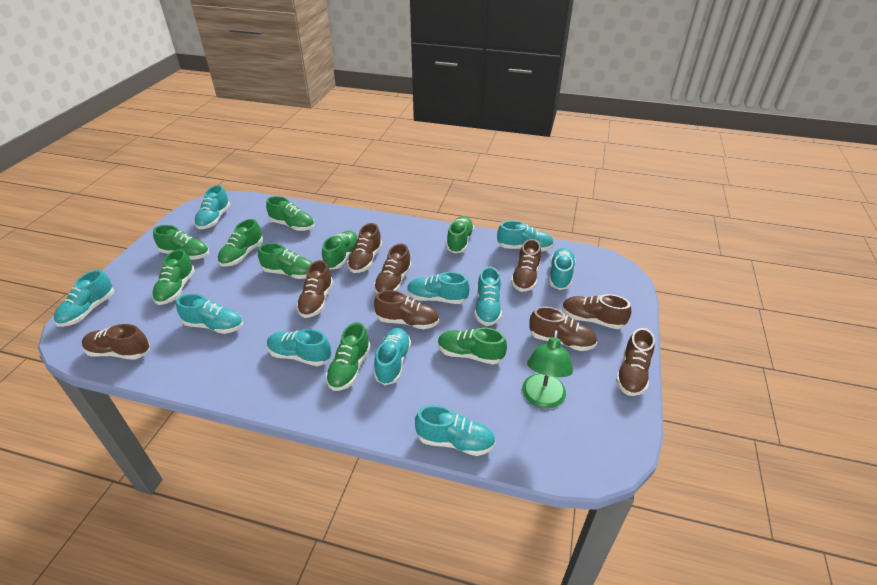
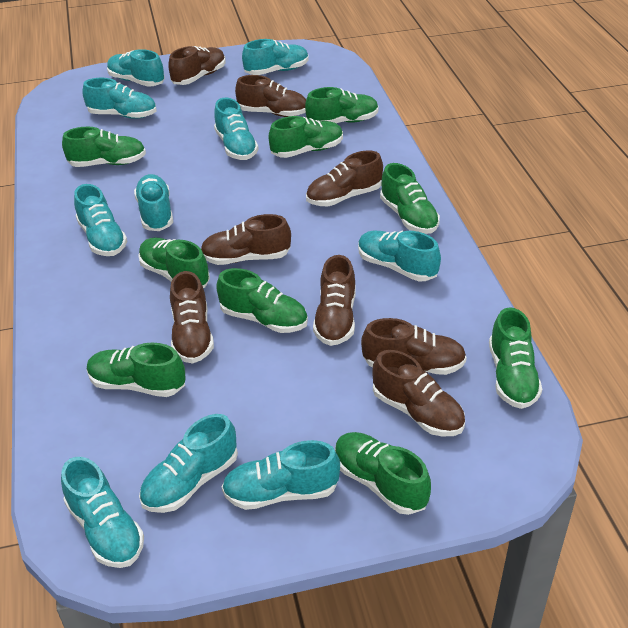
brown shoe: [82,324,150,360] [296,260,333,318] [347,223,382,273] [374,244,412,294] [374,290,439,329] [511,239,541,292] [529,307,597,351] [562,294,631,329] [616,328,655,396] = 9 -> [168,46,225,85] [170,271,214,364] [201,214,291,265] [235,75,306,117] [306,150,383,206] [313,255,356,346] [361,318,467,375] [373,350,465,437] = 8
green lamp: [522,330,573,409] = 1 -> none = 0

